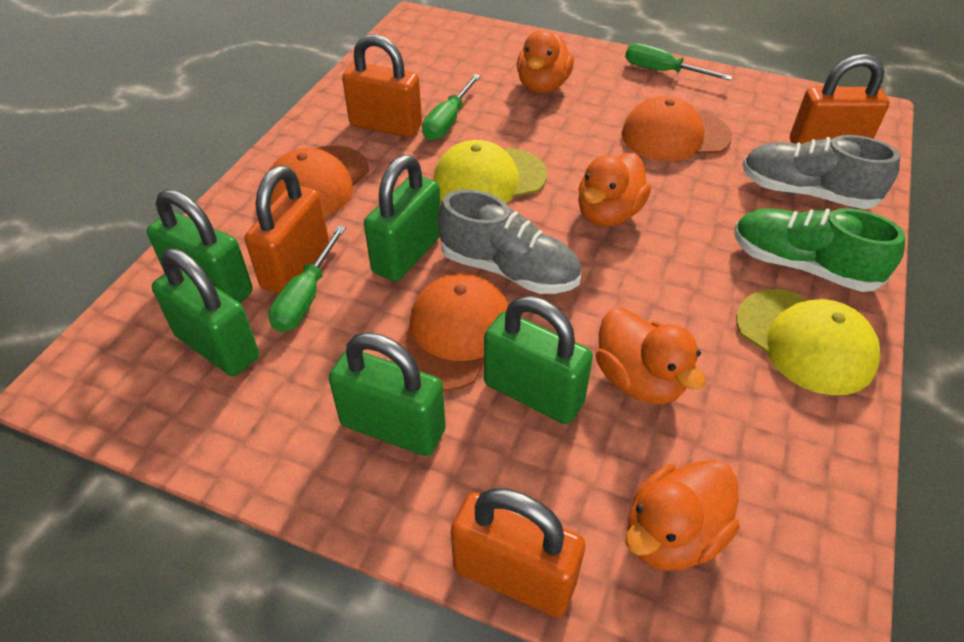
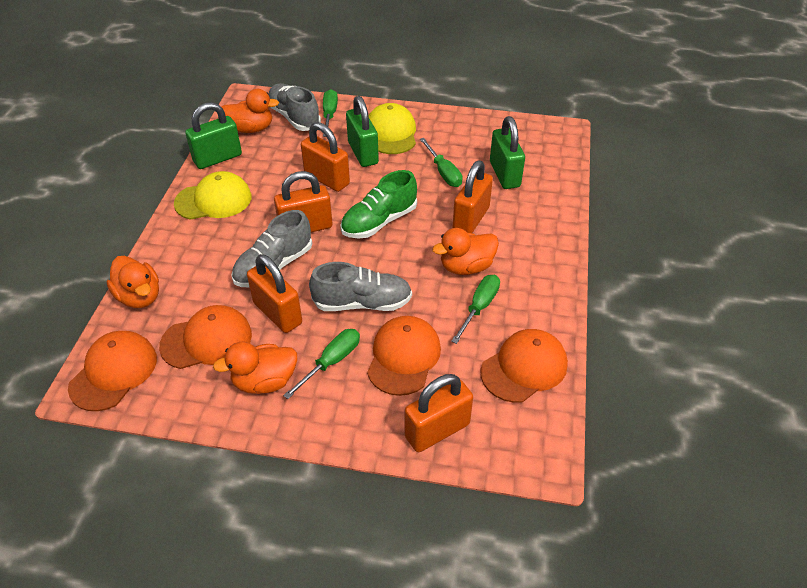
green padlock: [147,189,253,303] [152,248,259,376] [329,332,446,456] [364,155,441,282] [484,296,593,424] = 5 -> [185,102,242,169] [346,96,379,167] [490,116,525,189] = 3
green screwdriver: [269,226,346,332] [422,74,481,141] [625,43,733,81] = 3 -> [283,329,360,399] [323,89,338,137] [420,138,463,187] [451,275,500,344] = 4
grey shoe: [438,189,581,294] [742,135,900,209] = 2 -> [231,210,312,288] [269,84,321,131] [309,262,412,311] = 3
orange cap: [269,146,369,217] [394,273,509,391] [622,96,732,161] = 3 -> [68,331,157,411] [159,305,252,369] [367,316,441,396] [480,329,568,403] = 4
orange padlock: [245,166,329,294] [342,34,422,137] [451,488,585,617] [790,54,890,144] = 4 -> [247,254,302,333] [274,171,332,232] [301,122,350,192] [405,374,473,452] [453,160,493,233] = 5

